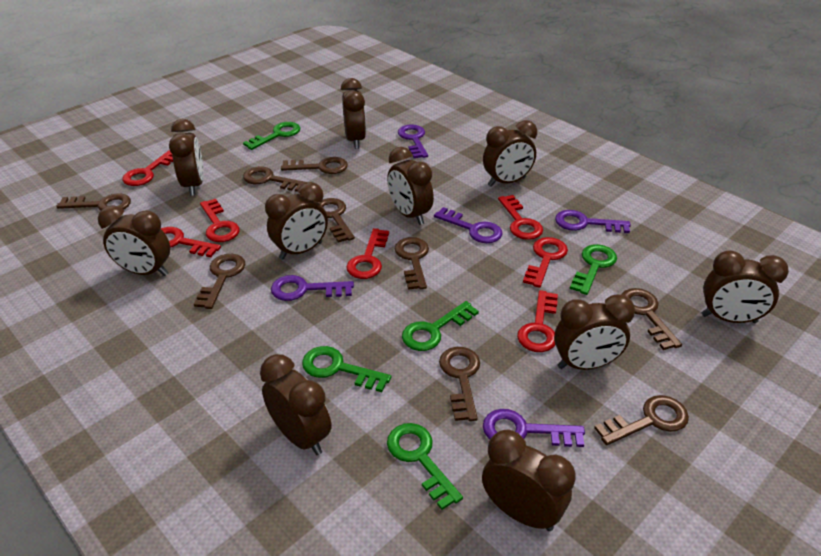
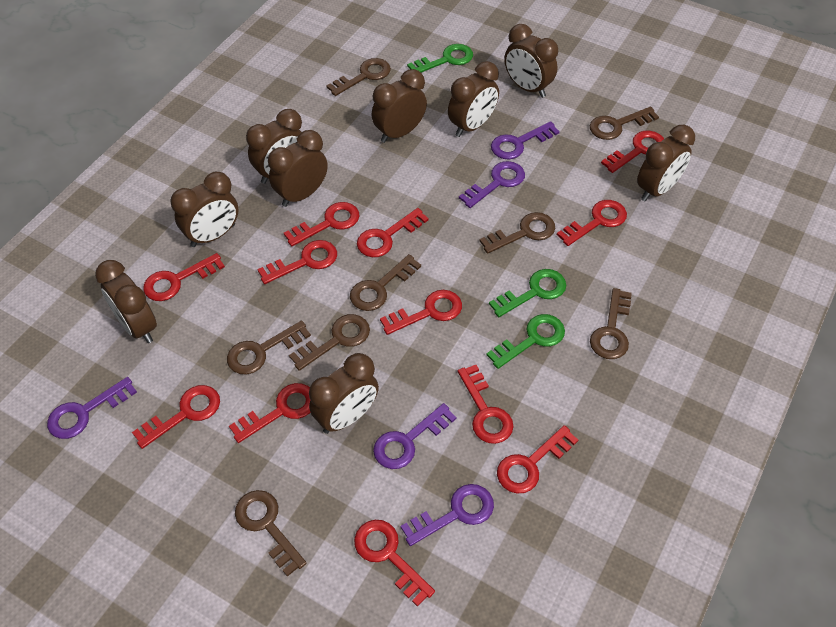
brown clock: [98,205,170,276] [169,119,204,196] [260,354,332,455] [265,182,328,260] [341,78,366,149] [387,147,434,225] [482,430,576,531] [483,120,537,187] [554,294,635,370] [702,250,789,323] = 10 -> [95,260,157,343] [171,172,239,247] [246,109,302,184] [268,130,328,207] [309,353,379,434] [372,69,427,143] [448,61,499,137] [504,24,558,98] [637,125,695,202] = 9
brown key: [56,193,131,211] [194,254,246,309] [243,167,307,192] [281,157,348,174] [318,198,355,243] [394,237,429,290] [439,347,480,421] [594,395,689,445] [621,288,682,350] = 9 -> [227,321,311,374] [235,490,307,577] [289,314,370,371] [327,58,391,96] [350,254,421,311] [479,212,555,254] [590,107,659,140] [590,288,632,359] = 8
green key: [243,122,300,150] [302,346,391,392] [387,423,463,510] [402,301,479,351] [570,244,617,295] = 5 -> [407,44,473,73] [487,314,565,369] [489,269,566,317] = 3
red key: [122,150,173,186] [161,227,221,257] [200,199,240,242] [346,228,389,279] [498,195,543,240] [517,290,558,352] [523,237,568,288] = 7 -> [132,385,220,449] [143,253,225,301] [229,383,311,443] [257,240,337,284] [284,202,360,247] [354,520,435,607] [357,208,429,257] [380,290,462,335] [458,365,514,444] [497,425,578,493] [557,200,627,246] [601,131,664,173] = 12

